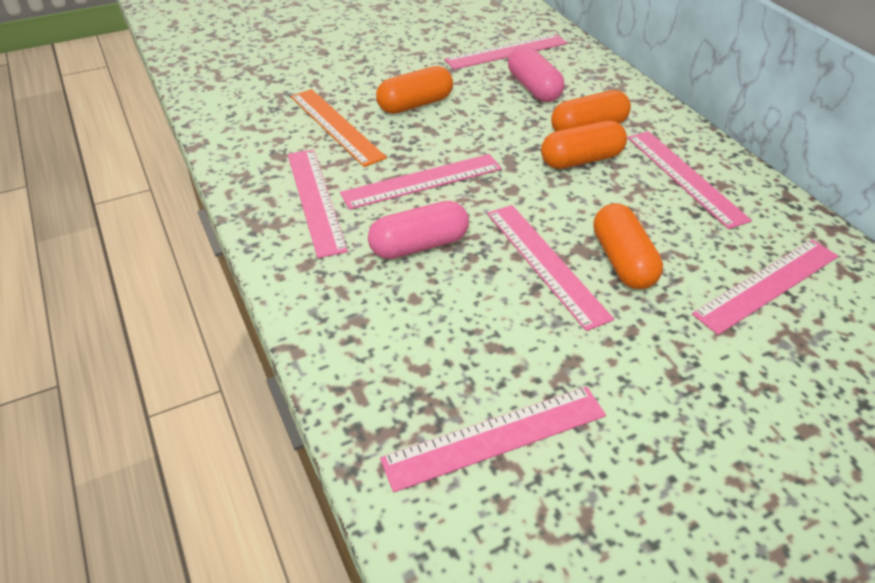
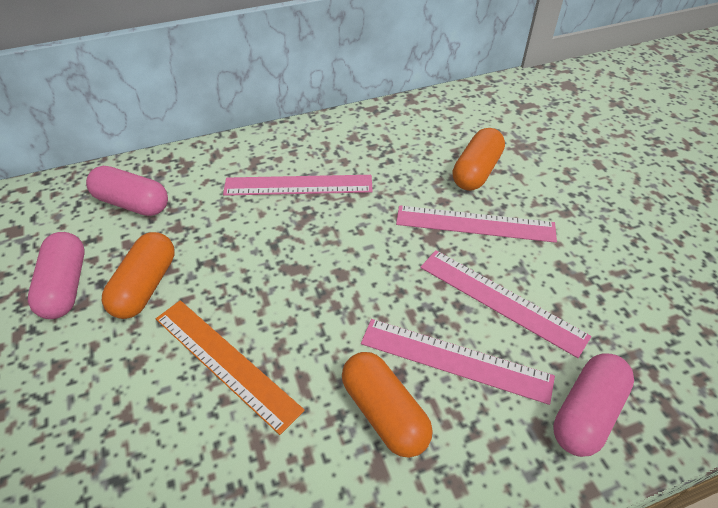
orange capsule: [376,66,453,114] [541,121,627,169] [551,90,631,131] [593,203,663,289] = 4 -> [102,232,175,319] [342,352,433,458] [453,128,505,191] = 3
pink capsule: [368,201,469,259] [508,46,564,102] = 2 -> [28,232,85,319] [86,166,168,216] [553,353,634,457] = 3
pink ruler: [288,149,348,258] [340,154,502,210] [380,387,606,492] [444,34,567,70] [487,205,614,331] [627,131,752,229] [692,239,839,335] = 7 -> [223,175,373,196] [361,319,555,405] [396,205,557,243] [420,250,591,358] = 4

